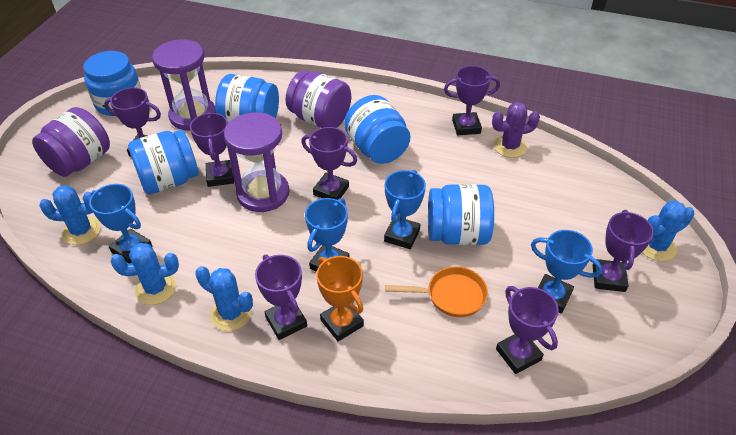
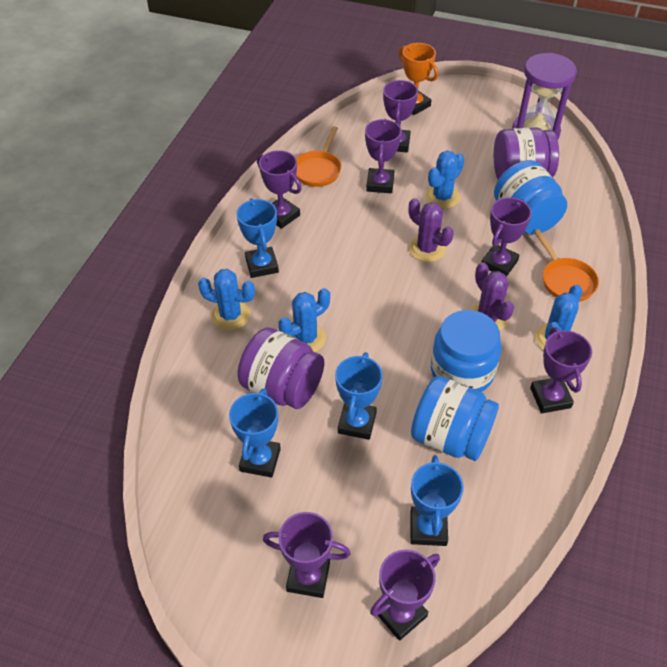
blue jar: [83,51,141,116] [128,130,199,194] [215,74,279,123] [344,95,410,164] [428,184,494,245] = 5 -> [411,376,499,461] [431,310,501,392] [494,160,567,235] = 3
orange pan: [385,266,488,317] = 1 -> [296,126,341,187] [534,229,599,302] = 2
purple cactus: [492,102,540,158] = 1 -> [408,198,454,262] [470,262,514,331] = 2
purple hourglass: [152,39,216,131] [224,112,289,212] = 2 -> [512,53,577,140] = 1

